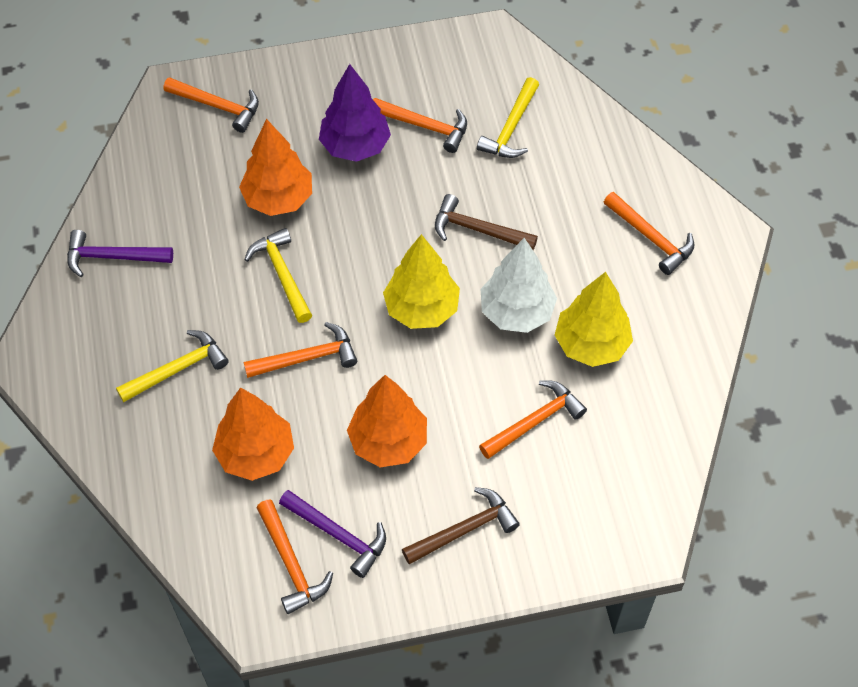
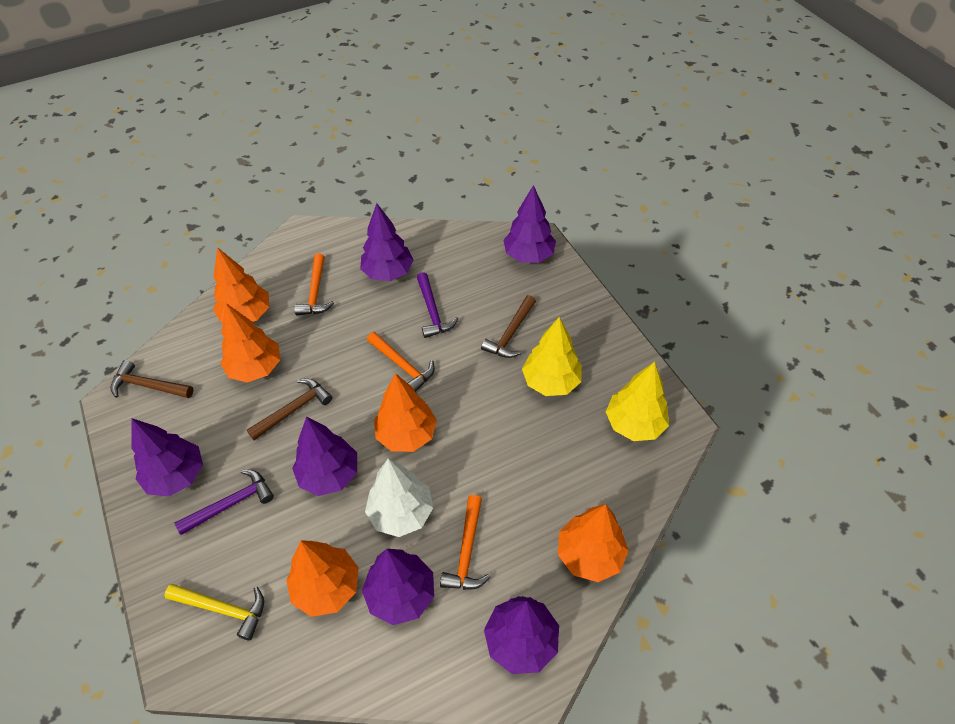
brown hammer: [402,487,520,564] [435,194,538,250] = 2 -> [110,360,193,398] [247,378,332,440] [481,295,536,358] = 3
orange hammer: [164,77,259,133] [244,322,357,378] [257,499,333,614] [373,98,467,153] [479,380,587,459] [604,192,694,275] = 6 -> [294,253,334,315] [367,332,435,392] [440,495,491,590] = 3
orange tree: [212,388,294,481] [239,119,312,216] [347,375,427,467] = 3 -> [213,247,269,322] [221,303,280,383] [286,541,359,617] [374,373,437,452] [558,504,629,582] = 5
purple tree: [319,64,391,162] = 1 -> [131,418,203,497] [292,417,357,496] [360,203,414,281] [362,549,434,625] [484,596,559,674] [503,185,556,263] = 6
yellow hammer: [116,330,228,402] [244,228,312,323] [477,77,539,158] = 3 -> [164,584,264,641] = 1

